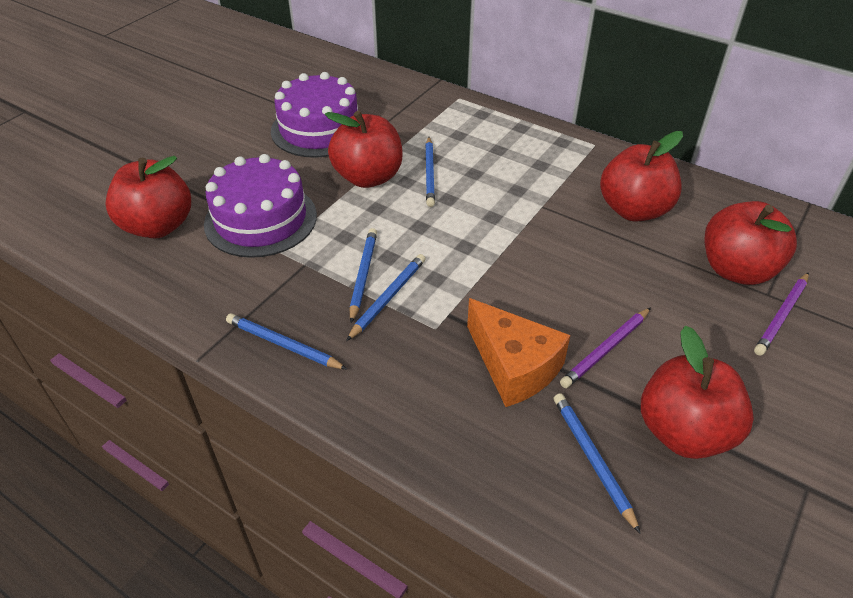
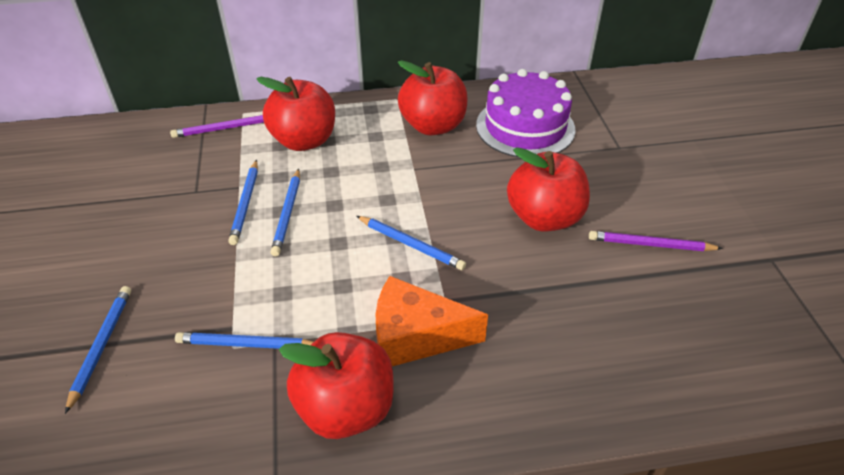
purple cake: [204,154,317,258] [271,72,358,158] = 2 -> [476,69,576,158] = 1
red apple: [105,156,191,239] [325,111,403,188] [600,131,683,222] [641,326,754,459] [704,201,797,285] = 5 -> [256,77,335,151] [279,332,393,439] [398,60,467,135] [507,147,590,232] = 4

